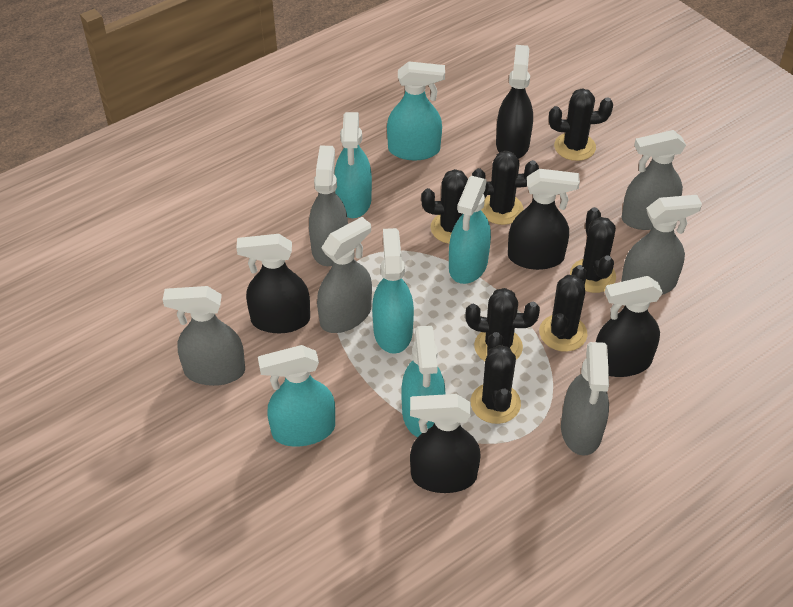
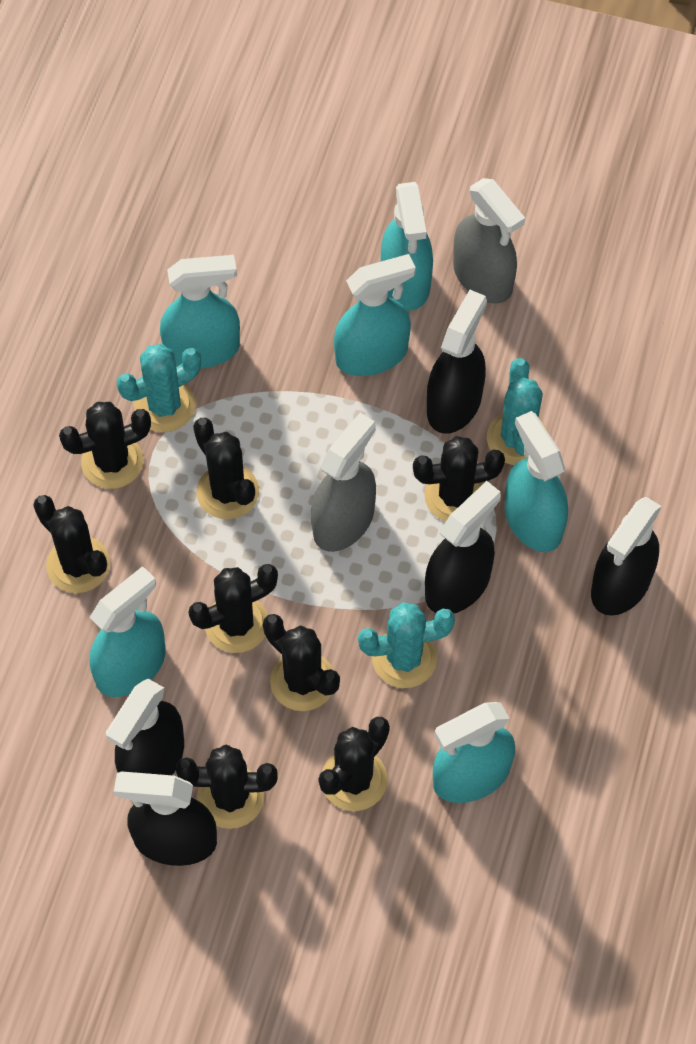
black cactus: [421,169,489,244] [465,288,540,361] [471,332,521,424] [472,151,539,225] [539,265,587,352] [549,88,613,161] [570,207,616,293] = 7 -> [33,495,110,593] [59,402,151,489] [176,745,277,829] [188,564,278,653] [193,418,259,519] [263,614,340,711] [319,717,390,811] [413,436,505,522] = 8
grey spray bottle: [163,286,245,386] [309,145,348,266] [317,217,372,333] [561,342,609,456] [621,195,702,295] [622,130,686,230] = 6 -> [311,413,376,552] [453,178,525,304] = 2
turquoise cactus: none = 0 -> [117,344,201,432] [358,602,455,688] [487,358,547,465] = 3

